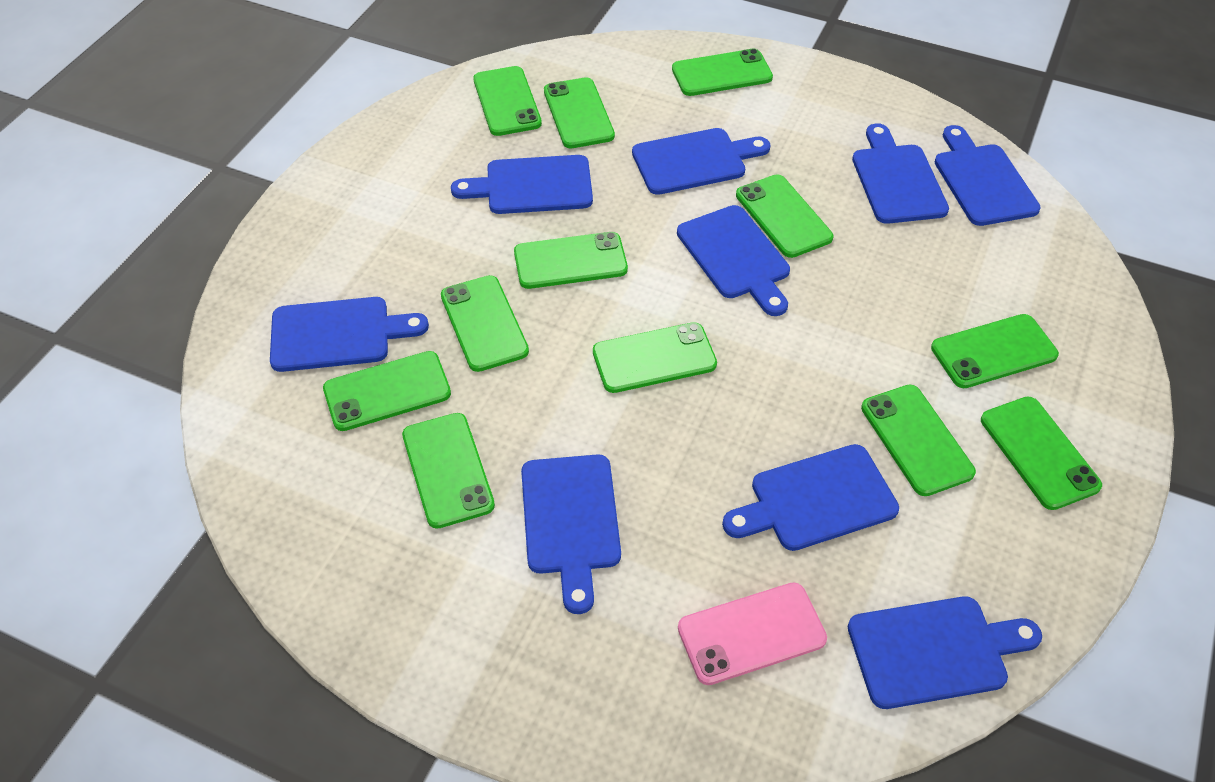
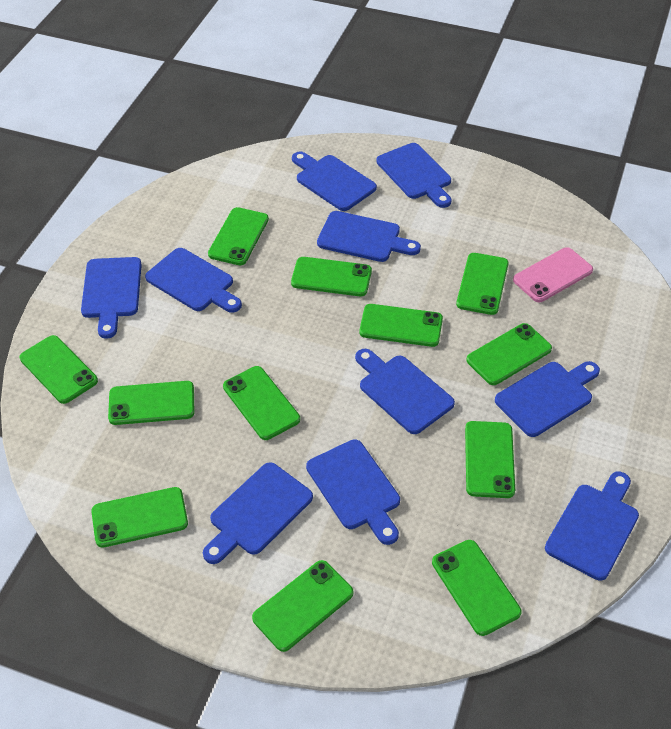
blue cutting board: [270,297,429,372] [451,155,593,214] [521,454,621,614] [632,128,771,195] [677,205,790,316] [722,444,899,551] [848,596,1042,709] [852,123,949,224] [935,125,1041,226] = 9 -> [81,257,142,339] [145,248,242,313] [203,462,313,564] [292,152,377,211] [306,439,400,545] [317,211,421,262] [355,349,455,434] [376,143,451,208] [495,361,600,437] [545,472,639,581] = 10

